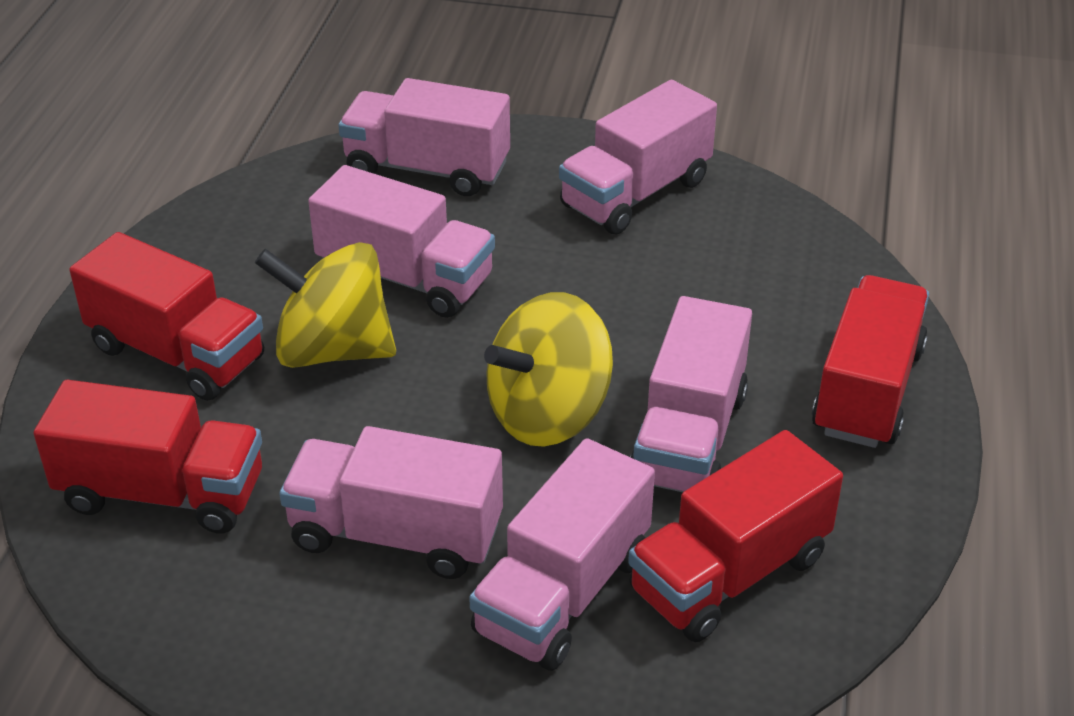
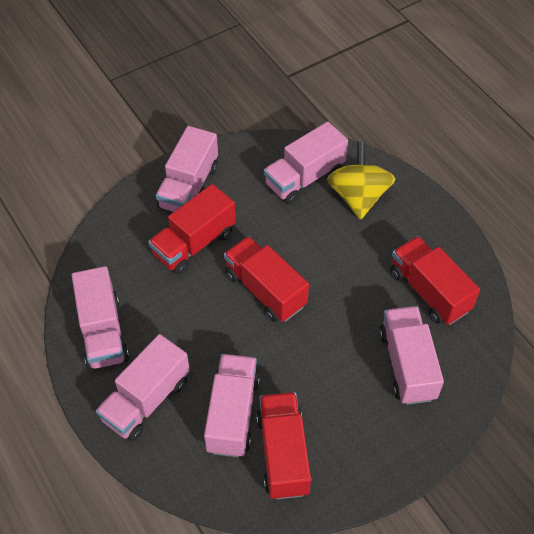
yellow spinning top: [255,242,396,368] [484,292,613,447] = 2 -> [327,142,395,220] = 1

